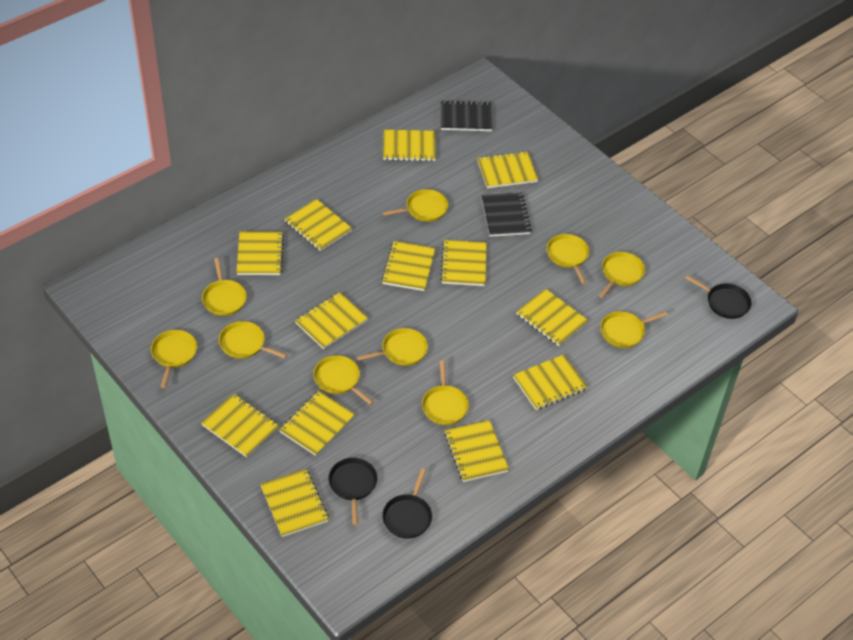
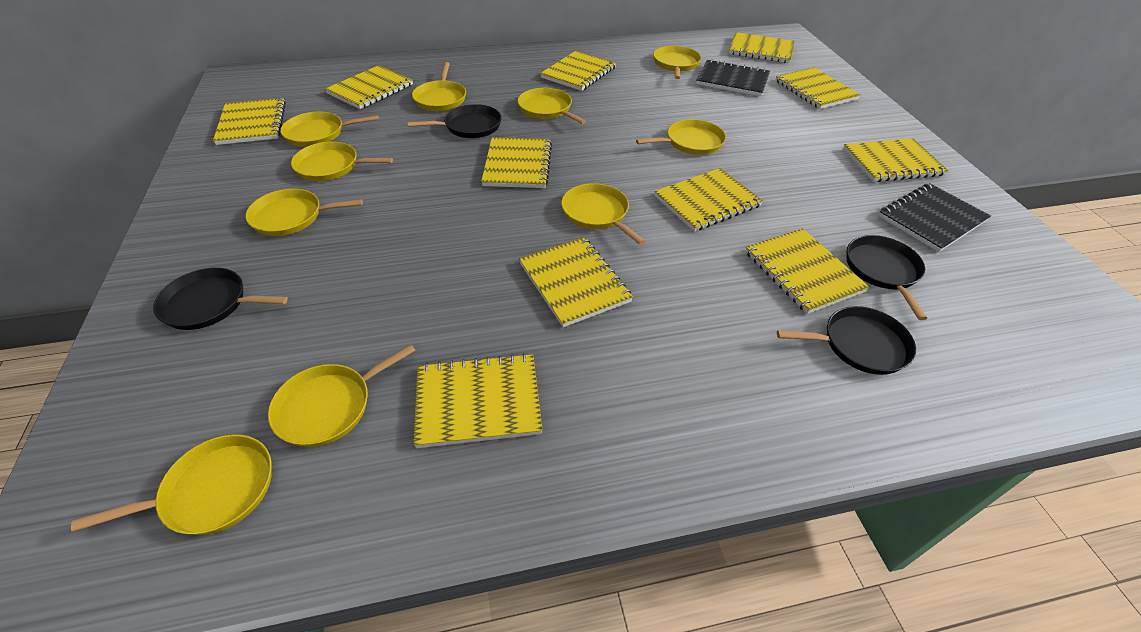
black pan: [328,458,377,525] [382,469,432,539] [685,275,752,319] = 3 -> [153,268,288,330] [407,104,502,138] [777,306,916,375] [846,235,927,320] = 4
yellow notebook: [201,393,279,457] [237,231,284,275] [260,469,329,537] [279,391,355,456] [284,199,352,251] [295,292,368,349] [382,241,435,291] [383,130,436,161] [440,240,487,286] [444,420,509,482] [477,151,539,188] [513,355,588,410] [516,289,589,346] = 13 -> [213,98,286,145] [325,65,413,109] [413,353,543,448] [481,137,552,188] [519,237,633,327] [540,51,616,91] [654,168,763,232] [729,32,795,63] [745,228,870,314] [775,67,861,109] [843,138,948,182] = 11

